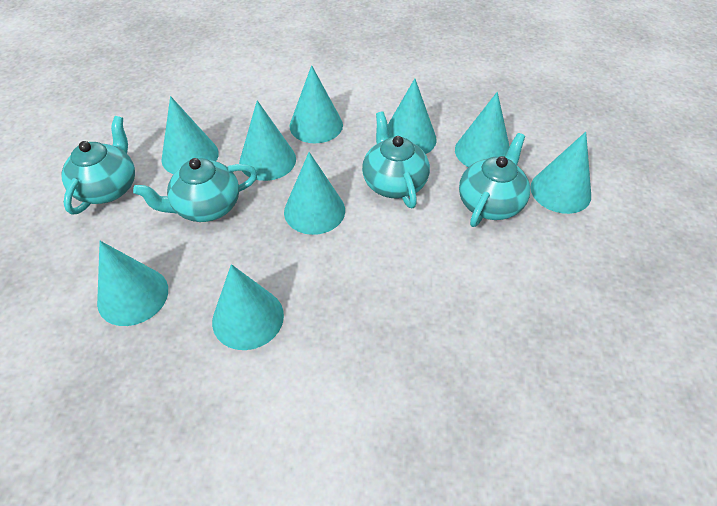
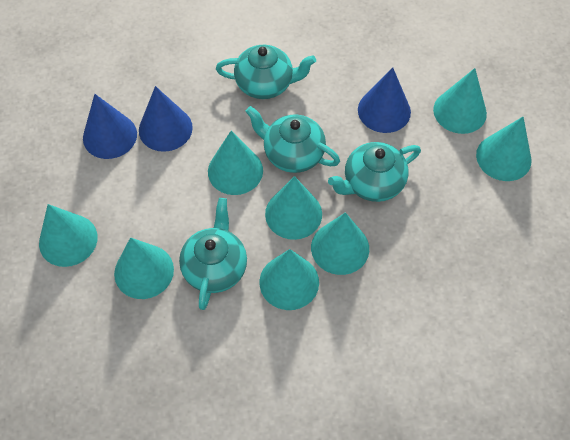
blue cone: none = 0 -> [83,94,137,159] [139,86,193,152] [358,67,411,133] = 3
turquoise cone: [97,241,168,326] [161,96,219,174] [212,264,284,350] [239,100,296,181] [284,152,345,235] [290,65,343,143] [388,79,437,154] [455,92,510,167] [530,132,591,214] = 9 -> [39,204,97,267] [114,237,174,299] [208,131,263,195] [259,249,319,310] [265,176,322,240] [311,212,369,275] [433,68,487,134] [476,117,531,181] = 8

